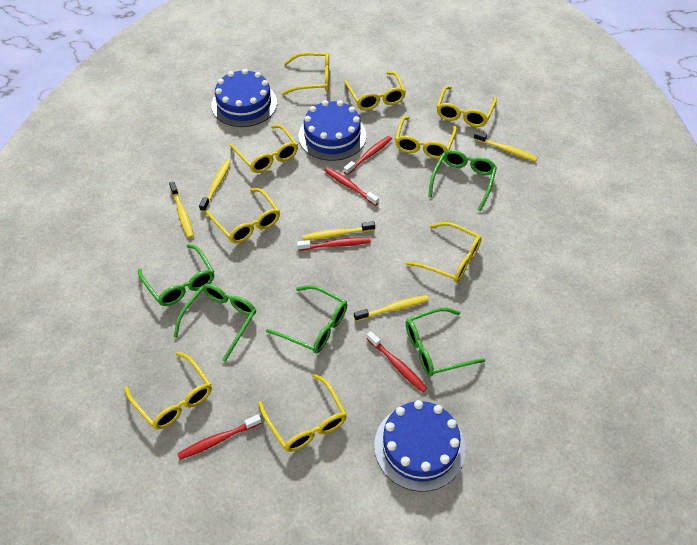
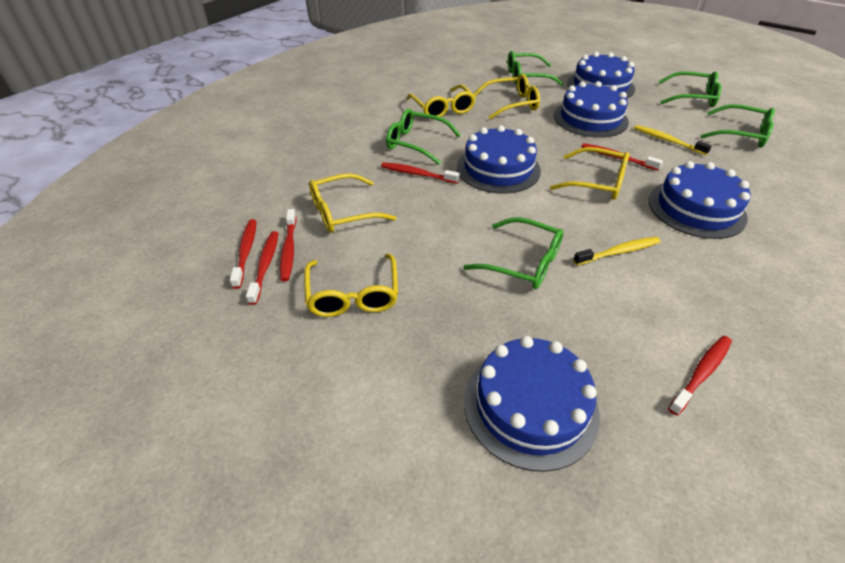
blue cake: [211,69,277,127] [298,100,366,161] [374,400,466,492] = 3 -> [457,125,541,194] [464,336,600,472] [554,81,629,138] [567,52,635,98] [649,161,750,239] = 5
red toothbrush: [177,414,261,460] [297,237,371,251] [324,167,379,206] [344,136,392,175] [366,331,427,392] = 5 -> [230,219,257,289] [246,231,279,305] [280,209,296,282] [381,162,460,184] [581,143,663,171] [668,336,732,416] = 6
yellow glasses: [124,352,212,430] [206,188,280,243] [229,125,298,173] [258,373,347,452] [281,52,329,95] [344,71,406,110] [395,116,457,159] [405,222,482,283] [437,86,497,127] = 9 -> [304,253,398,317] [309,173,397,233] [407,85,476,119] [473,74,540,119] [550,147,629,200] = 5
yellow toothbrush: [169,182,194,238] [199,160,231,212] [303,221,375,240] [354,295,429,321] [474,131,538,162] = 5 -> [573,237,660,265] [634,125,712,155] = 2

